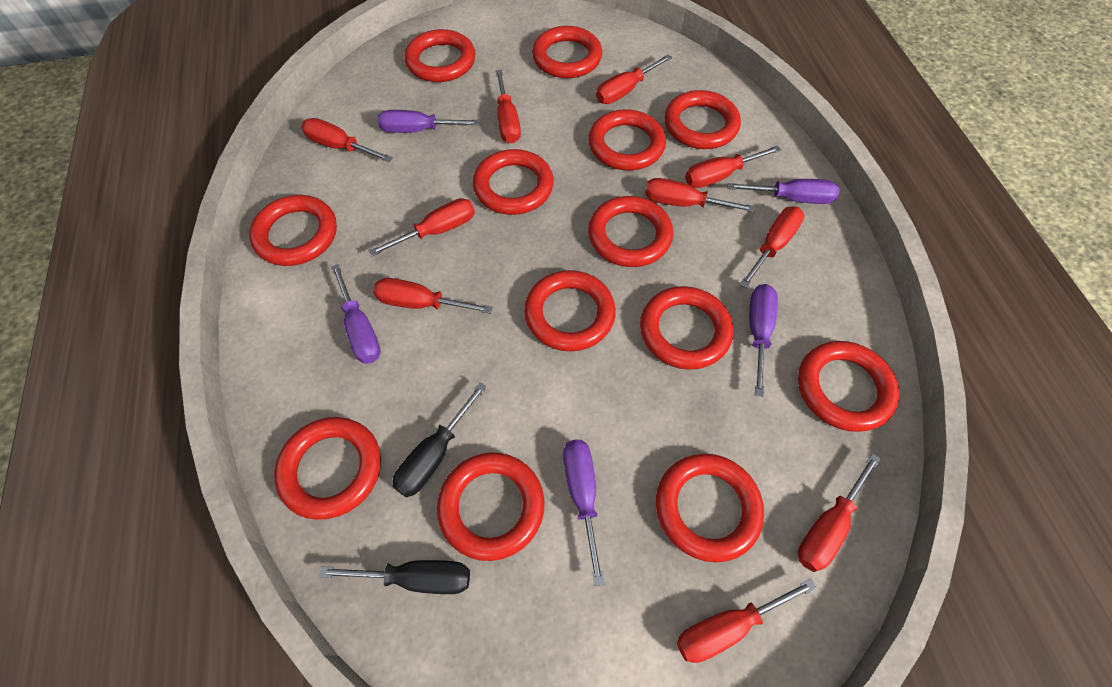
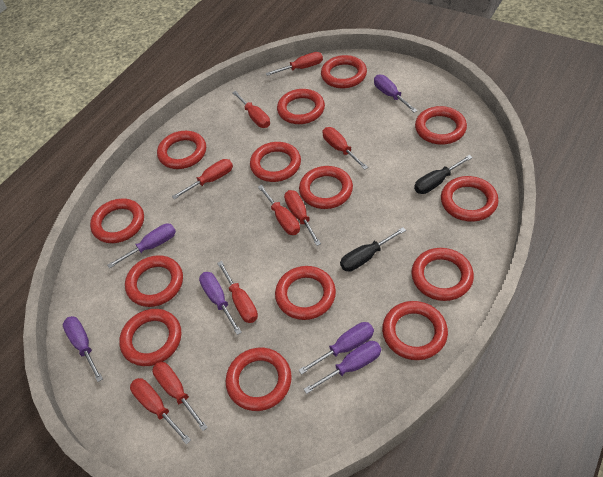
purple screwdriver: [331,264,381,364] [378,110,480,133] [563,440,604,586] [727,179,839,204] [749,284,778,397] = 5 -> [63,316,103,382] [107,223,176,268] [199,272,242,335] [299,322,374,375] [304,341,381,394] [374,75,417,113] = 6
red ring: [249,195,337,266] [274,417,381,520] [405,29,475,82] [437,452,545,561] [473,149,554,215] [524,270,616,351] [532,26,602,78] [588,109,666,170] [588,196,673,267] [640,286,733,370] [656,454,764,562] [664,90,741,149] [798,341,899,432] = 13 -> [90,198,144,243] [119,309,181,366] [125,255,183,307] [157,131,206,169] [226,348,292,411] [250,142,301,182] [275,266,336,320] [277,89,325,124] [299,166,353,209] [321,55,367,88] [382,301,448,360] [411,248,474,301] [415,106,467,145] [441,176,499,222] = 14
red screwdriver: [301,118,393,162] [369,198,475,256] [373,278,492,314] [496,70,521,144] [596,54,672,104] [645,178,756,212] [677,579,817,663] [685,145,781,188] [739,206,804,288] [798,453,881,572] = 10 -> [130,378,191,445] [152,362,208,431] [172,159,233,199] [217,261,258,323] [232,91,270,128] [258,185,300,235] [266,52,323,76] [284,190,321,246] [323,127,368,170] = 9

